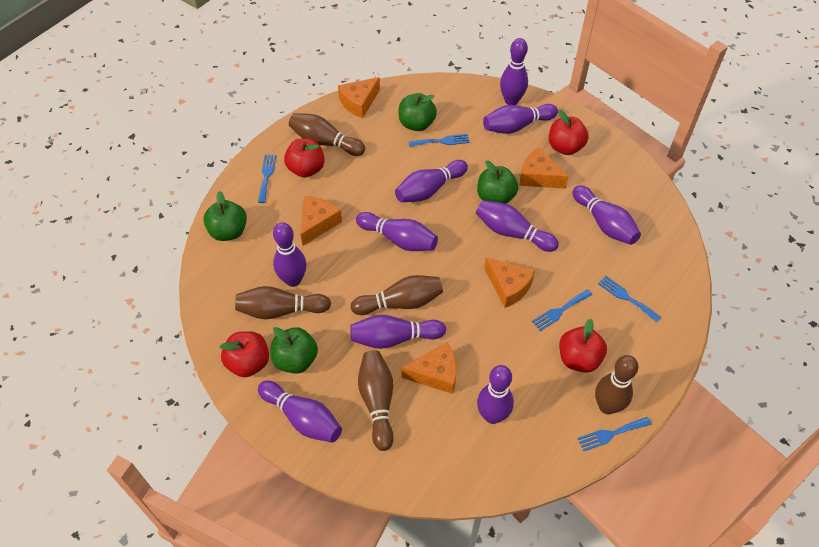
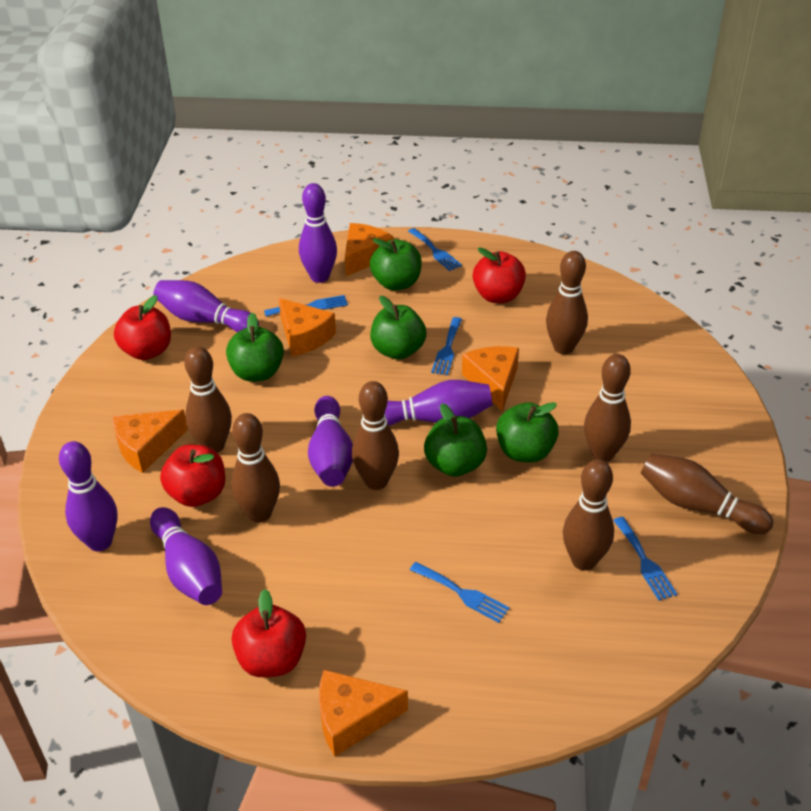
brown bowling pin: [235,286,331,319] [289,113,365,156] [351,275,443,315] [358,350,394,451] [595,355,638,414] = 5 -> [184,346,232,453] [231,413,280,523] [352,381,399,490] [546,251,588,354] [563,459,614,571] [584,354,631,462] [641,453,773,534] = 7
green apple: [203,191,247,241] [271,327,318,374] [399,93,437,131] [477,160,519,204] = 4 -> [226,313,284,382] [370,238,422,291] [370,296,427,360] [424,403,487,477] [496,402,559,463] = 5
purple bowling pin: [258,381,342,443] [273,222,306,287] [350,315,446,349] [356,212,438,251] [395,160,468,202] [476,200,559,252] [477,365,514,424] [483,104,558,134] [500,38,528,105] [572,185,641,245] = 10 -> [59,441,118,551] [150,507,222,605] [154,280,259,332] [299,183,337,283] [308,396,353,487] [385,380,493,426] = 6

